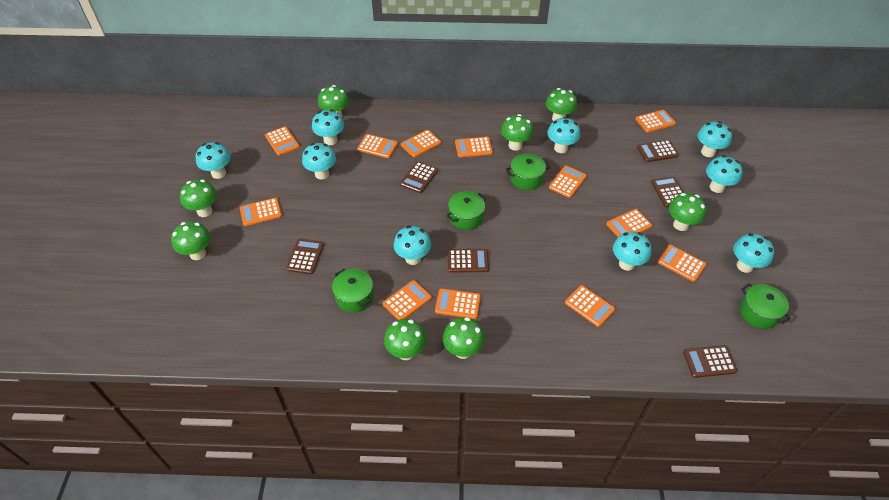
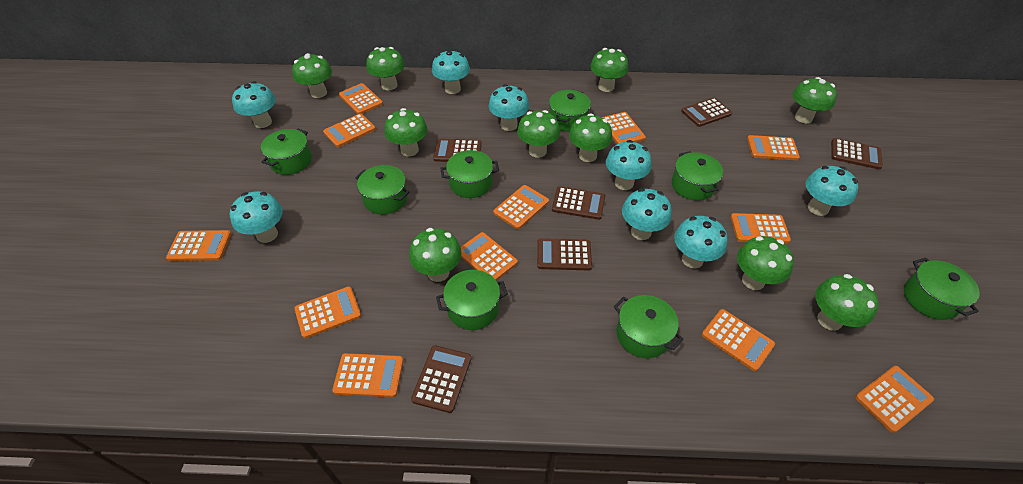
green mushroom: [171,221,210,260] [180,180,217,217] [318,85,349,117] [384,319,426,360] [443,317,485,359] [501,114,533,151] [546,88,577,121] [669,193,706,231] = 8 -> [292,53,332,98] [366,47,405,90] [385,108,428,157] [409,228,462,282] [517,110,560,158] [569,113,612,162] [590,48,629,92] [737,236,794,290] [793,77,837,123] [815,274,879,331] = 10
green pot: [332,269,373,313] [446,191,486,230] [506,154,550,190] [740,283,791,329] = 4 -> [261,129,312,175] [355,165,409,214] [436,270,508,330] [440,150,499,198] [549,90,591,132] [614,295,683,358] [672,151,723,201] [904,258,980,320] = 8
turquoise mushroom: [196,142,231,179] [302,143,336,179] [312,110,344,145] [394,226,431,265] [547,117,580,153] [613,231,651,271] [697,121,732,157] [706,155,742,193] [733,233,774,273] = 9 -> [230,191,283,243] [232,81,276,128] [432,49,470,94] [489,84,529,131] [606,140,651,190] [622,188,672,240] [674,216,728,268] [806,166,858,216] = 8

